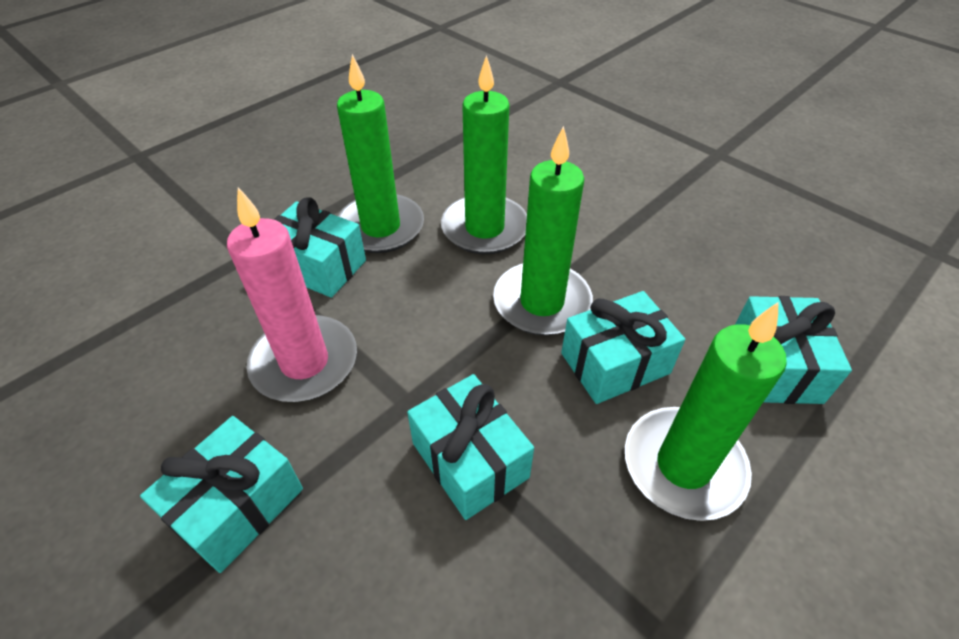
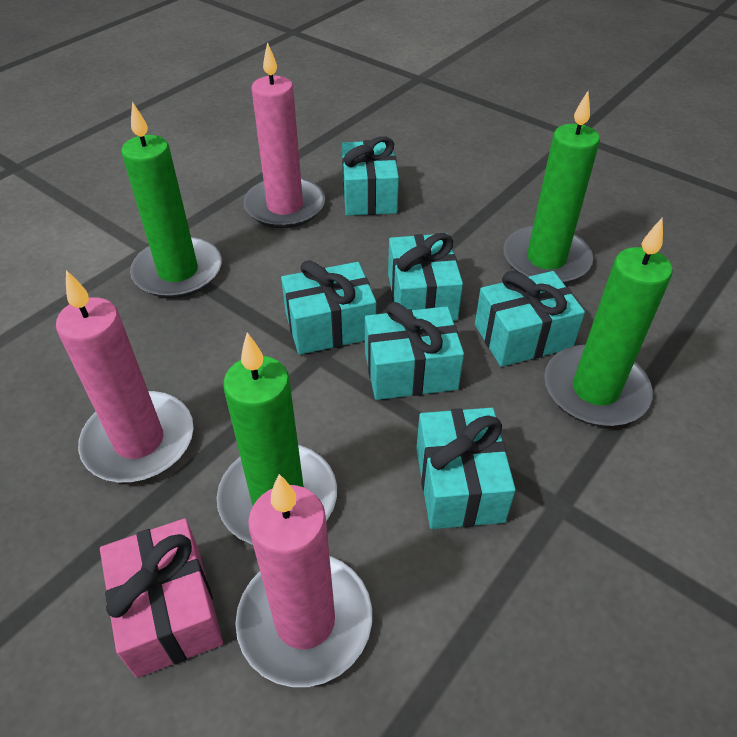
pink candle: [227,187,357,402] = 1 -> [56,270,194,482] [235,474,372,687] [243,42,325,228] = 3
pink gift: none = 0 -> [100,518,223,678] = 1
turquoise gift: [140,416,303,573] [274,197,366,298] [407,374,534,520] [561,291,685,404] [735,296,852,404] = 5 -> [281,260,376,355] [342,136,399,216] [365,302,464,400] [388,233,463,321] [416,408,516,529] [475,271,585,367] = 6

